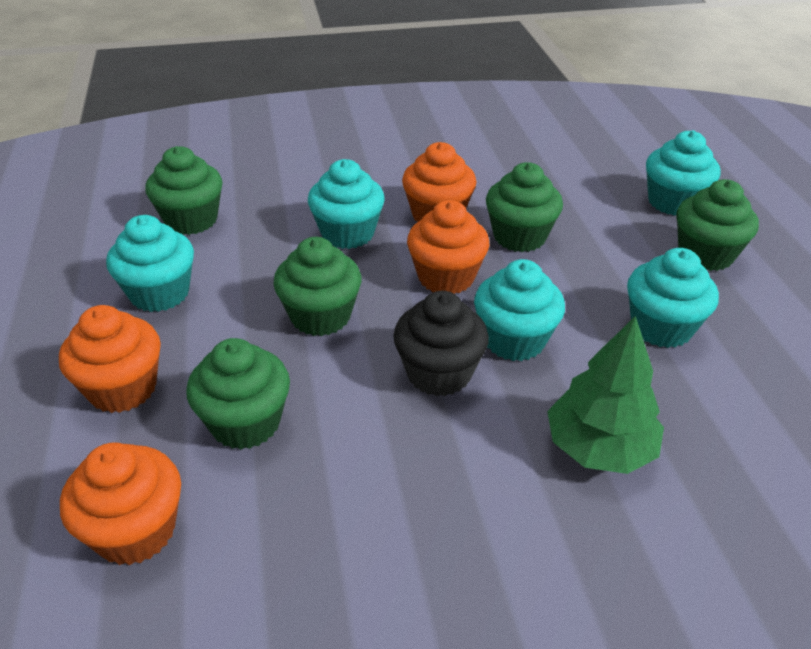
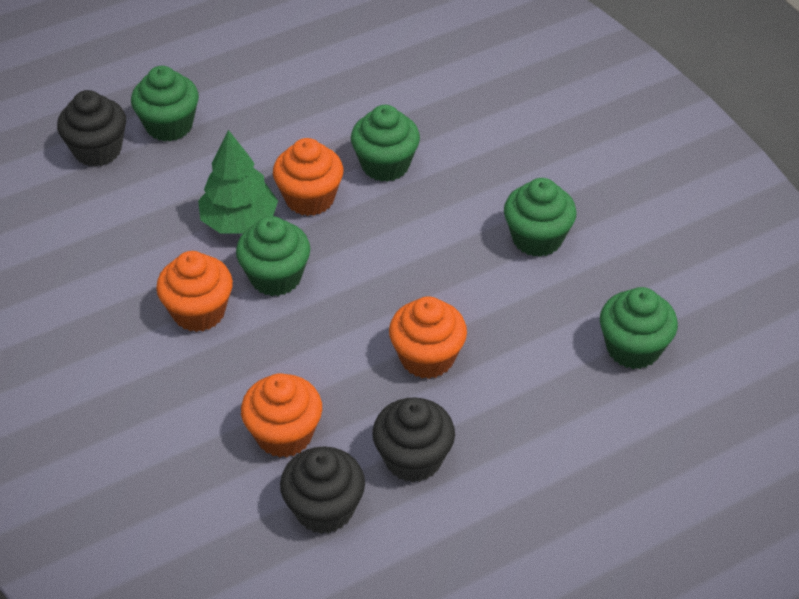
black cupcake: [393,291,489,396] = 1 -> [57,90,126,167] [280,446,365,534] [372,398,455,482] = 3
turquoise cupcake: [106,215,194,312] [308,159,385,249] [474,259,565,361] [627,248,719,348] [646,130,720,215] = 5 -> none = 0

